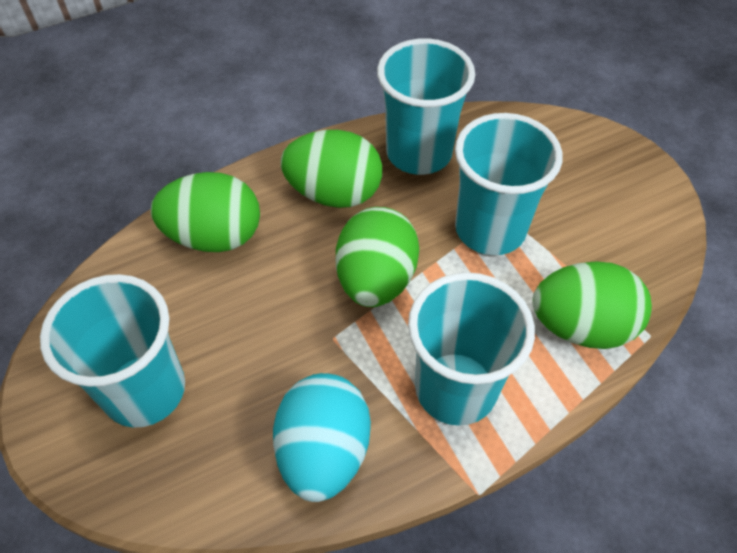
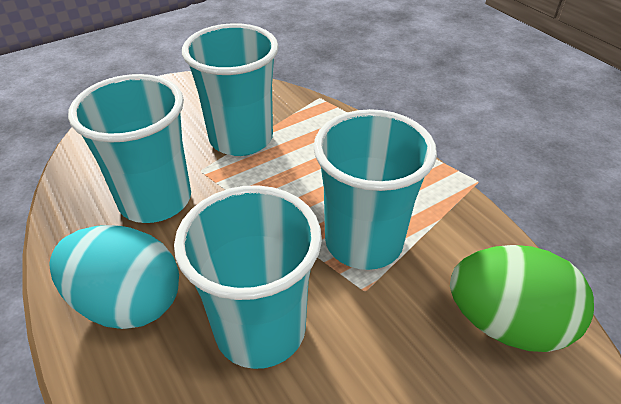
green egg: [151,172,260,252] [281,130,382,208] [336,207,419,307] [532,261,652,349] = 4 -> [450,245,594,352] = 1

